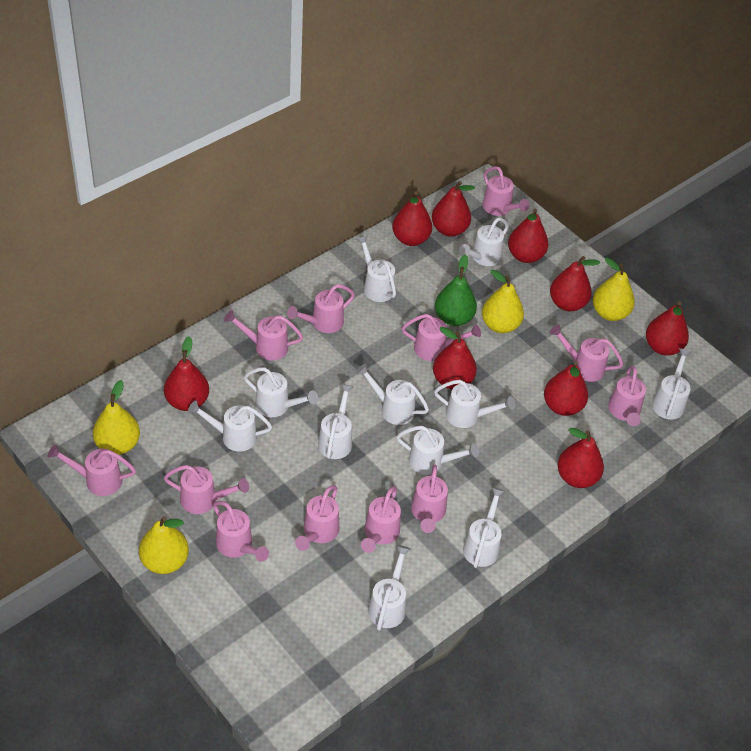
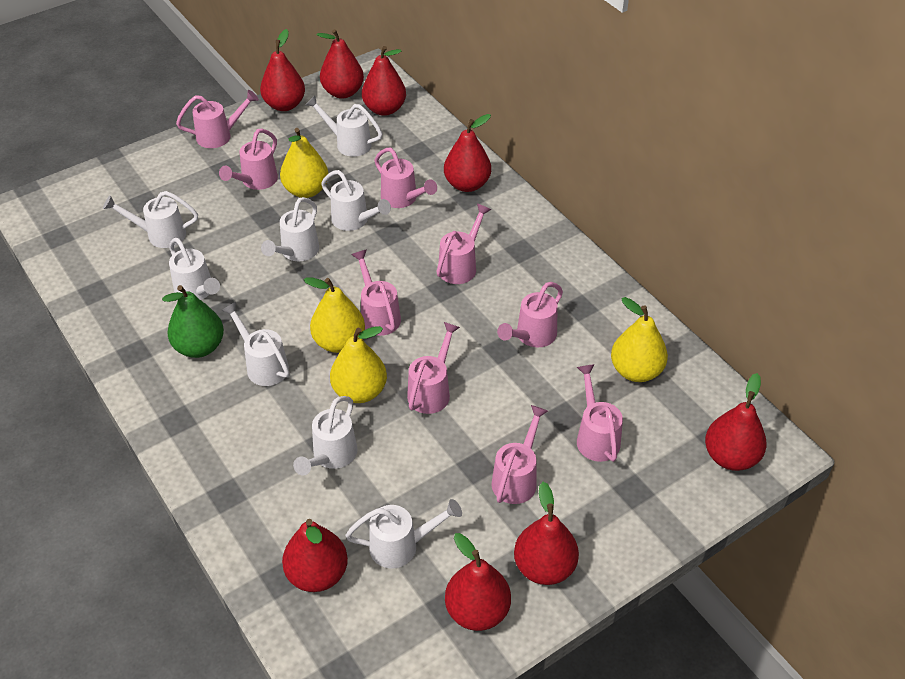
pink watering can: [48,444,136,496] [164,465,249,514] [213,501,269,562] [224,310,303,361] [287,284,355,333] [295,485,339,551] [361,486,401,553] [402,314,481,361] [411,464,448,533] [482,166,529,216] [549,325,623,382] [608,366,646,426] = 12 -> [176,90,259,148] [219,129,278,190] [351,250,401,336] [374,148,437,208] [407,322,460,414] [436,204,491,284] [492,405,548,504] [497,282,563,348] [577,364,623,462] = 9
red pear: [164,336,209,411] [392,191,432,246] [432,181,475,237] [433,327,477,389] [508,208,548,263] [544,361,588,416] [550,256,600,312] [558,428,604,488] [646,301,689,356] = 9 -> [260,29,305,111] [282,519,348,592] [317,29,364,99] [362,46,406,116] [444,114,491,192] [445,533,511,631] [514,482,579,585] [705,373,767,471] = 8
white watering can: [188,401,272,452] [244,368,318,417] [318,384,354,459] [356,235,396,302] [356,363,429,425] [368,545,411,631] [396,426,479,475] [434,380,515,428] [459,218,509,266] [463,487,506,568] [652,348,691,419] = 11 -> [103,191,198,248] [169,238,220,300] [221,302,289,386] [261,197,319,261] [293,396,358,476] [306,95,382,157] [321,170,391,231] [345,499,462,568] = 8

